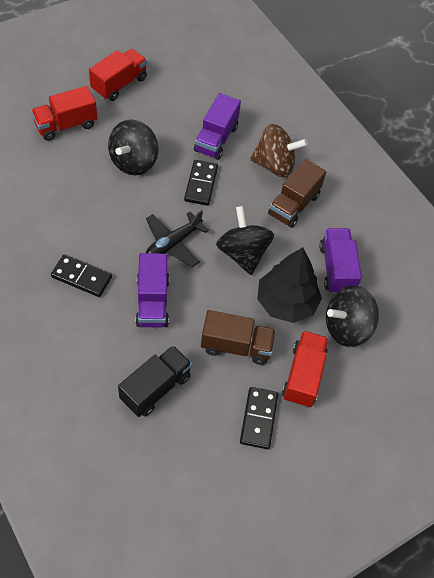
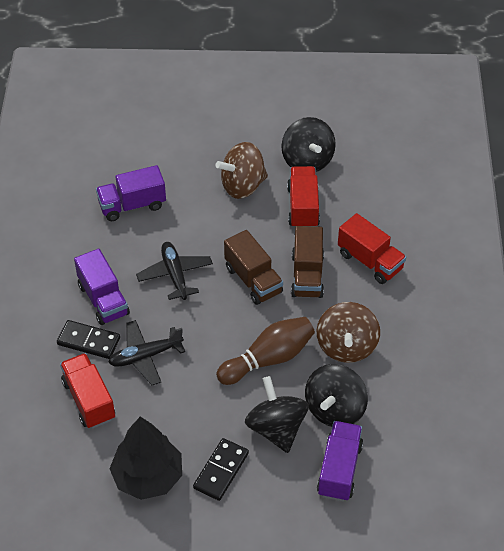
black domino: [51,254,112,297] [184,160,218,206] [240,387,278,449] = 3 -> [57,320,120,359] [193,438,249,501] = 2
black plane: [146,210,209,267] = 1 -> [108,320,185,385] [136,242,213,300] = 2
black truck: [118,345,192,417] = 1 -> none = 0
brown bowling pin: none = 0 -> [216,317,315,385] = 1
brown spinning top: [250,124,308,177] = 1 -> [215,142,268,199] [317,302,380,363] = 2

